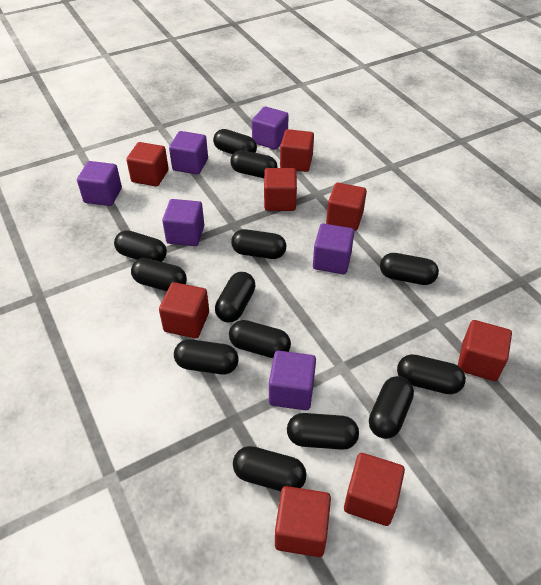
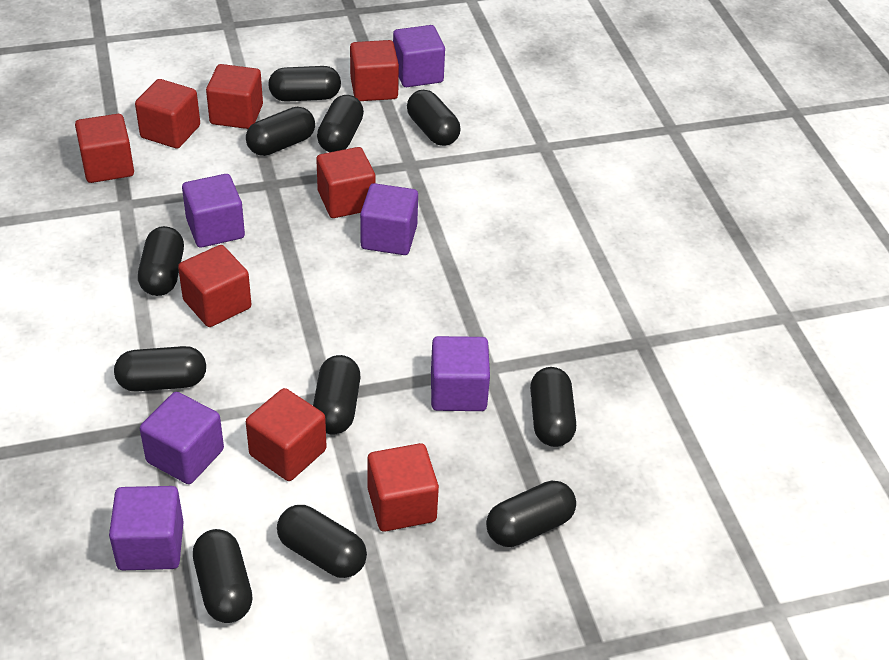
black capsule: [114,230,167,262] [131,258,187,291] [174,339,239,375] [213,129,257,154] [215,272,255,322] [229,320,291,358] [230,150,278,178] [231,229,286,259] [233,446,307,491] [287,413,359,450] [369,376,414,439] [380,253,439,285] [397,354,466,394] = 13 -> [114,346,206,392] [138,226,184,296] [193,529,253,623] [246,107,315,156] [268,66,341,102] [277,505,367,578] [313,355,361,434] [317,95,364,152] [407,90,461,146] [486,481,576,547] [530,367,576,447] = 11

